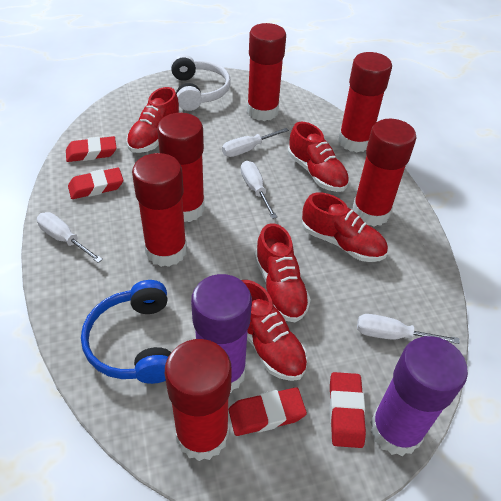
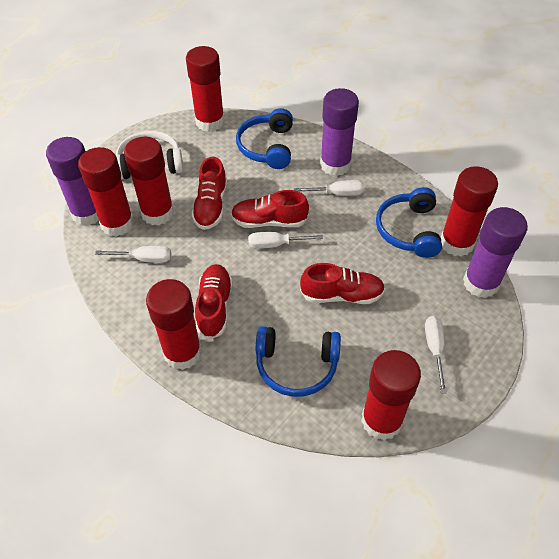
blue headphones: [81,280,171,384] = 1 -> [236,108,293,169] [256,326,341,397] [376,187,442,258] = 3
purple glue stick: [191,274,252,393] [370,336,468,456] = 2 -> [46,137,99,226] [320,88,359,176] [463,207,528,298] = 3
red eraser: [66,136,117,162] [68,168,123,199] [229,387,307,436] [329,372,366,448] = 4 -> none = 0
red shoe: [126,87,180,153] [241,280,308,381] [254,223,311,322] [288,122,349,192] [302,192,388,262] = 5 -> [192,157,227,230] [195,264,233,340] [231,190,309,228] [300,263,385,304] = 4

